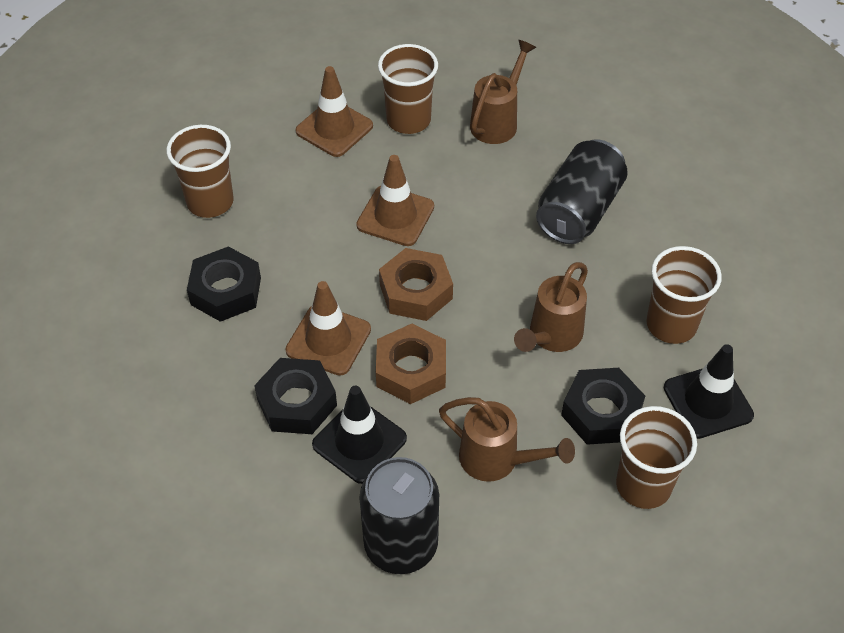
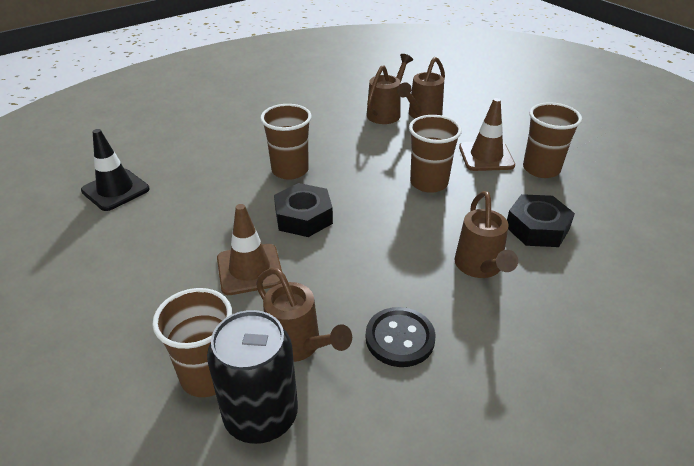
black button: none = 0 -> [366,307,436,367] = 1
black can: [359,457,439,574] [536,139,628,244] = 2 -> [207,310,298,444] = 1
black nut: [187,246,261,322] [254,358,337,434] [561,368,645,445] = 3 -> [274,183,333,237] [507,194,575,247] = 2
black traffic cone: [312,386,407,484] [664,344,754,439] = 2 -> [81,129,150,211] = 1
brown nut: [376,324,446,404] [379,248,453,321] = 2 -> none = 0
brown traffic cone: [285,281,371,376] [296,66,373,157] [356,155,434,246] = 3 -> [217,204,282,295] [459,98,515,171] = 2
brown watering can: [439,397,575,482] [470,40,536,144] [514,262,588,352] = 3 -> [256,268,352,362] [367,54,413,124] [397,57,445,119] [455,191,518,278] = 4

